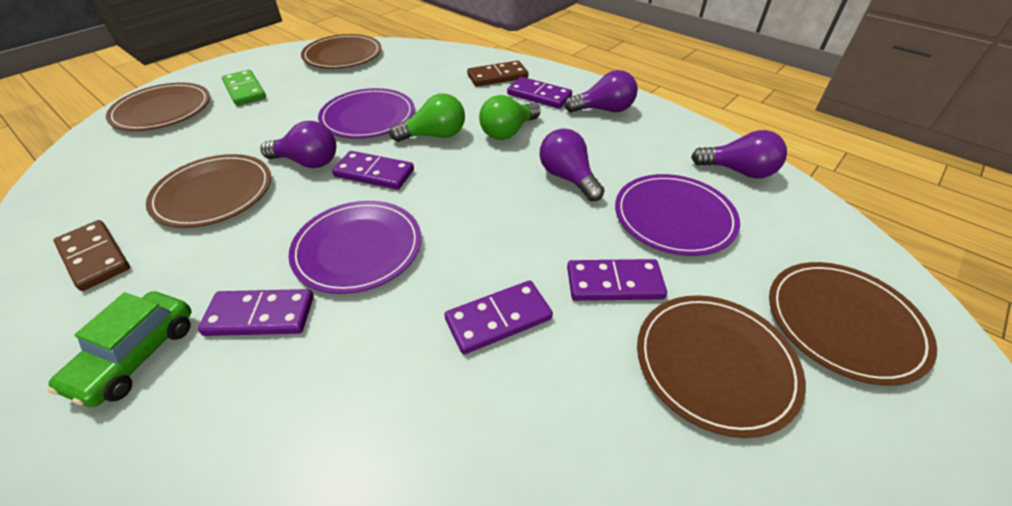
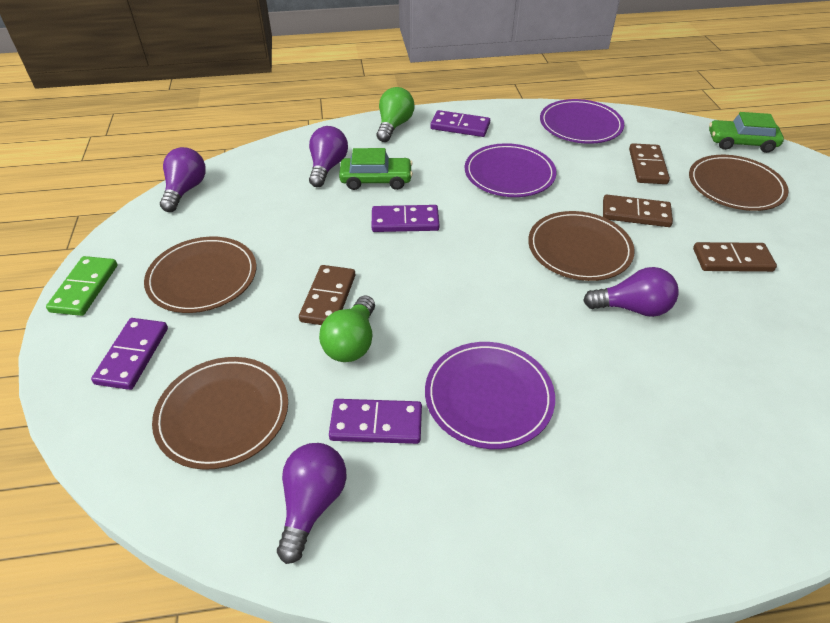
brown domino: [53,220,130,291] [467,61,528,86] = 2 -> [299,265,355,325] [603,195,673,227] [629,143,670,184] [693,242,777,272] = 4
brown plate: [106,83,210,131] [146,154,271,228] [301,34,382,69] [637,295,806,438] [769,262,937,386] = 5 -> [144,237,256,313] [152,357,288,470] [528,211,635,281] [689,155,789,211] = 4
green car: [47,291,192,407] = 1 -> [339,148,413,190] [709,112,784,153] = 2
purple domino: [198,289,314,336] [332,151,414,190] [444,280,553,354] [507,77,572,109] [567,259,667,301] = 5 -> [91,318,168,390] [329,399,422,444] [372,205,439,232] [430,110,490,137] = 4

